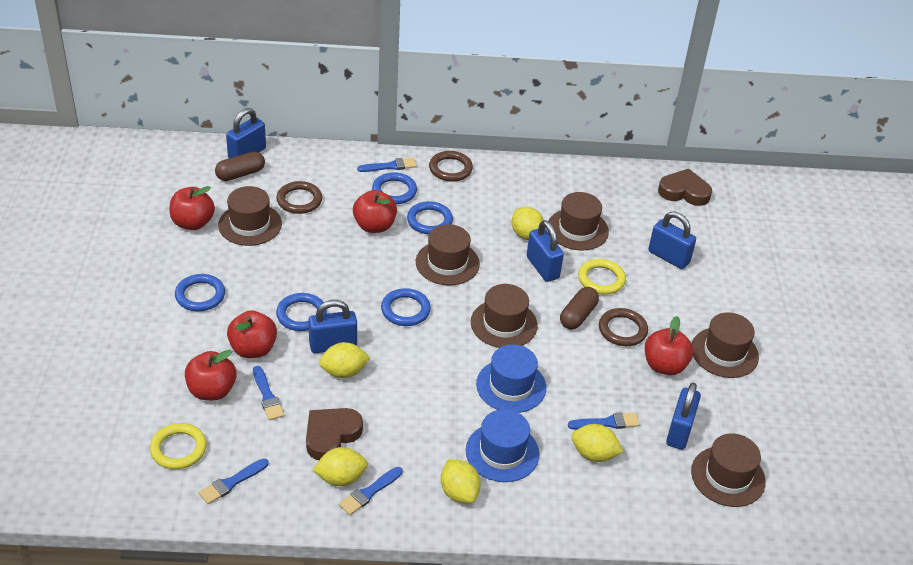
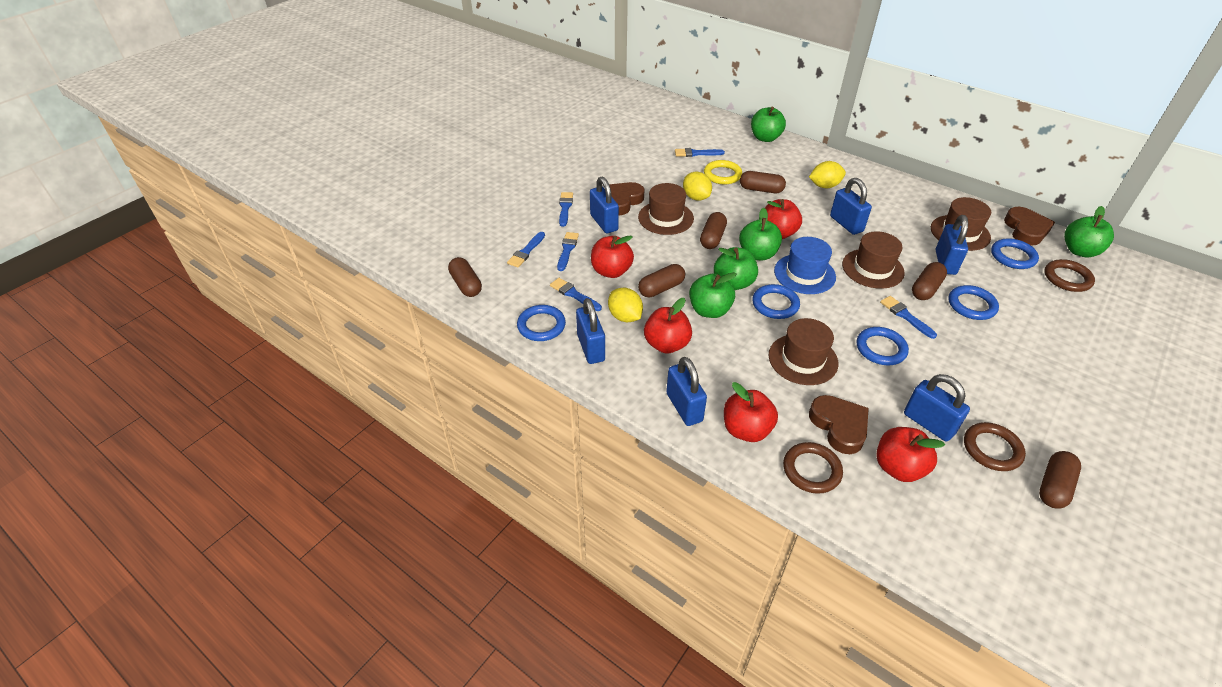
blue brush: [199,458,269,504] [253,366,284,420] [339,467,403,515] [357,158,417,172] [568,412,640,430] = 5 -> [507,232,545,267] [550,278,602,311] [557,232,579,271] [559,192,573,227] [675,148,725,157] [880,296,937,339] = 6
blue hat: [466,409,540,482] [476,344,546,413] = 2 -> [774,237,836,294] = 1
blue padlock: [226,108,266,158] [308,300,357,353] [527,220,564,282] [648,212,696,269] [666,383,701,450] = 5 -> [576,298,605,364] [590,177,619,233] [666,357,707,426] [830,178,872,235] [904,374,970,442] [936,215,968,275] = 6
brown capsule: [215,151,265,181] [560,287,599,330] = 2 -> [448,257,482,297] [638,264,685,298] [700,212,727,249] [740,171,786,193] [912,262,947,300] [1039,451,1081,508] = 6
brown hat: [218,186,282,246] [416,224,480,285] [471,284,538,348] [548,192,609,251] [691,433,766,507] [692,312,759,378] = 6 -> [638,183,694,235] [769,318,838,385] [842,231,905,289] [931,197,991,251] = 4
brown heart: [306,408,363,460] [658,169,712,206] = 2 -> [609,182,644,216] [809,395,869,454] [1004,207,1055,246] = 3
green apple: none = 0 -> [689,272,737,318] [714,247,758,290] [739,208,782,260] [751,107,786,142] [1064,206,1114,257] = 5
yellow lemon: [313,447,368,486] [319,342,371,378] [441,460,481,503] [512,207,544,240] [571,424,624,462] = 5 -> [608,288,643,322] [683,172,712,201] [809,161,846,188] = 3
yellow ring: [150,423,207,469] [578,259,626,295] = 2 -> [704,160,742,184] = 1

